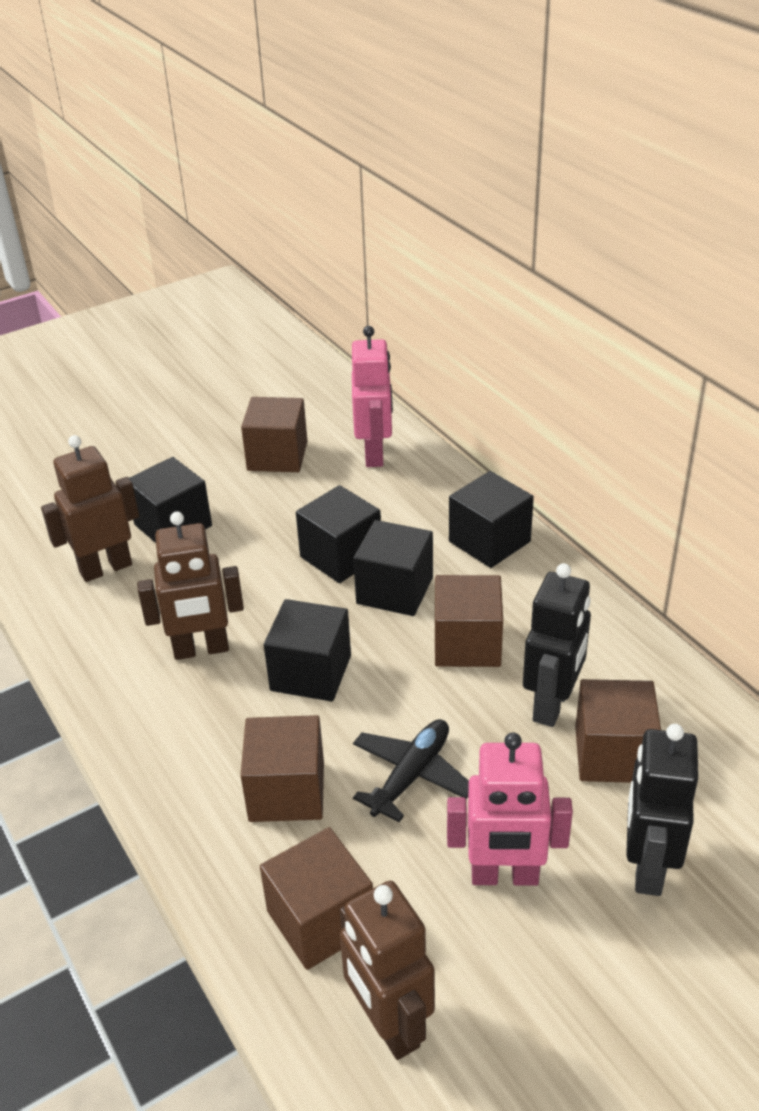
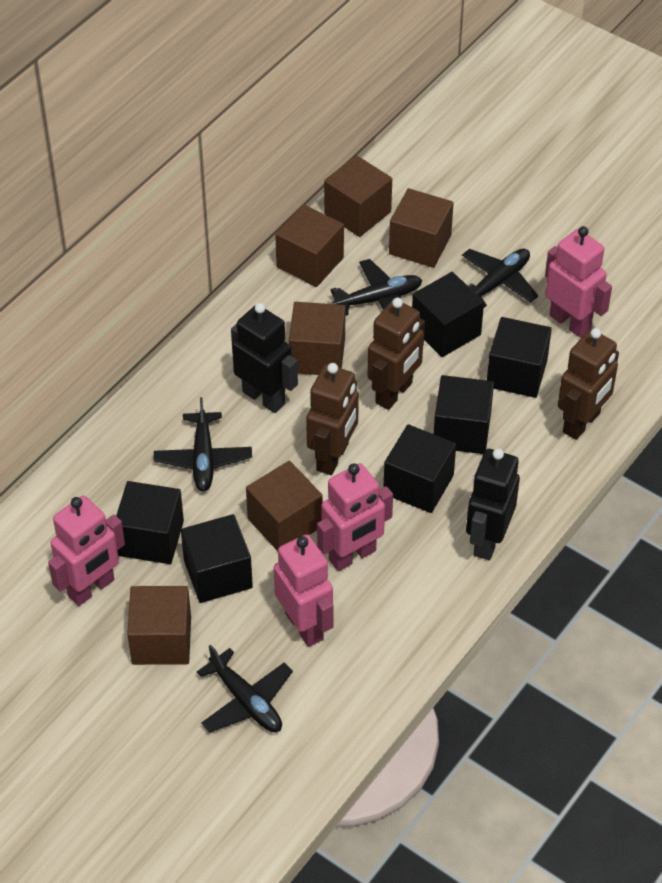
black cube: [129,457,212,543] [264,599,351,702] [296,485,381,583] [353,520,433,616] [449,471,534,568] = 5 -> [116,481,184,564] [181,514,253,603] [383,424,456,513] [412,272,484,357] [434,375,494,454] [487,317,552,398] = 6
black plane: [353,719,469,822] = 1 -> [154,397,252,492] [197,644,293,732] [330,259,422,316] [462,249,538,308] = 4
brown cube: [240,715,324,822] [241,397,307,472] [260,827,373,970] [435,575,503,667] [575,679,661,783] = 5 -> [127,586,191,665] [246,461,323,551] [275,204,344,287] [289,302,345,375] [324,155,392,237] [389,188,454,268] = 6
pink robot: [352,326,393,467] [447,732,573,886] = 2 -> [48,496,125,606] [274,534,334,647] [317,463,393,571] [545,226,612,338] = 4

